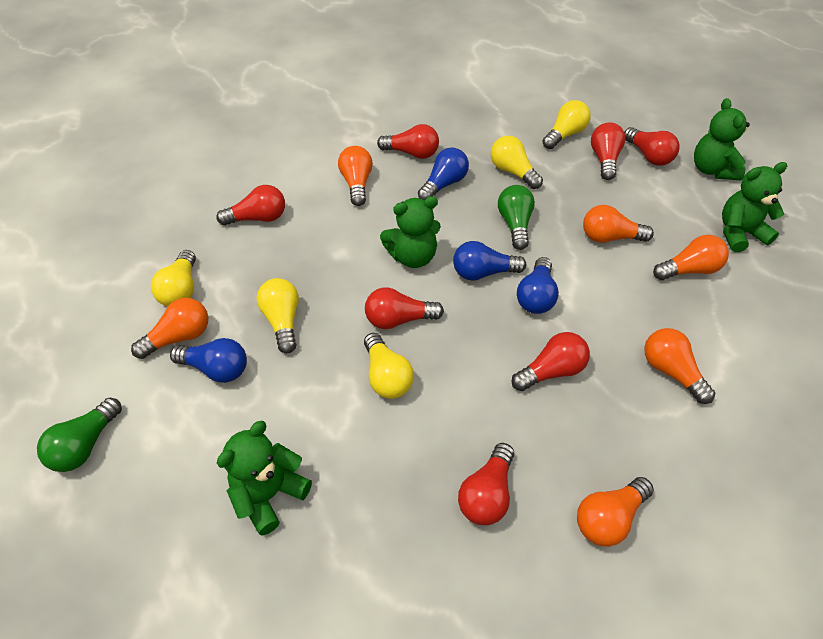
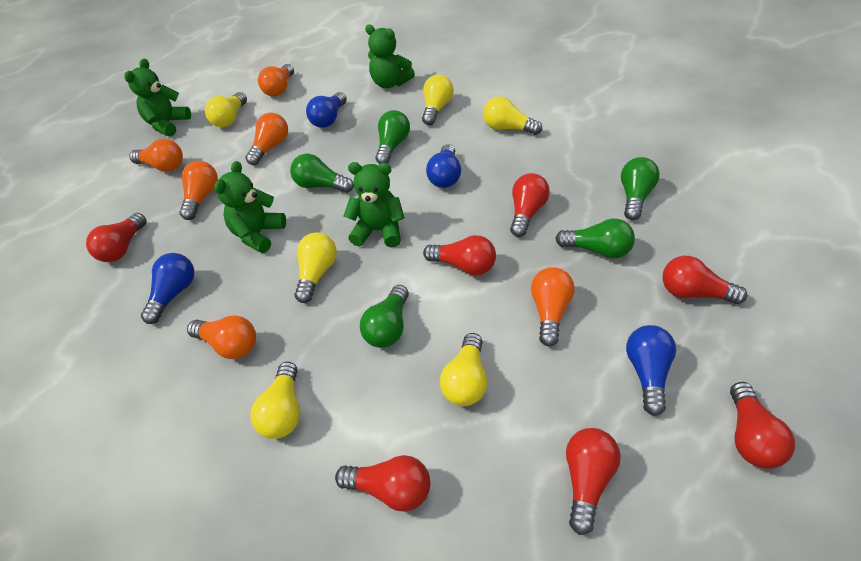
green light bulb: [37,398,122,472] [498,185,535,250] = 2 -> [290,154,354,193] [360,285,409,348] [375,110,410,164] [555,218,635,259] [621,157,660,220] = 5
yellow light bulb: [151,250,196,306] [256,278,299,353] [364,333,414,399] [491,136,543,189] [542,100,591,149] = 5 -> [205,92,247,127] [250,362,300,439] [294,232,337,303] [422,74,453,125] [440,333,488,406] [483,97,542,135] = 6

